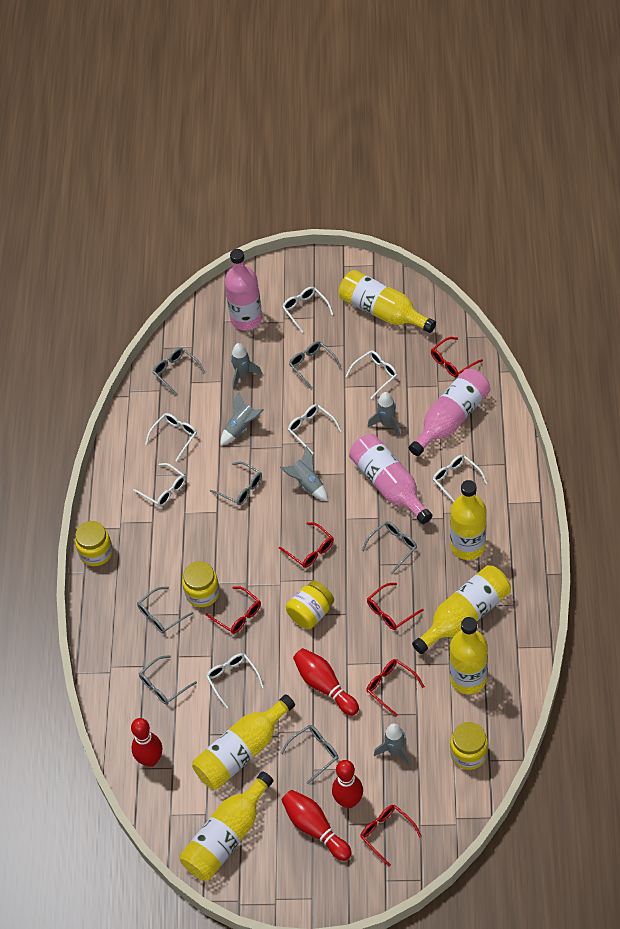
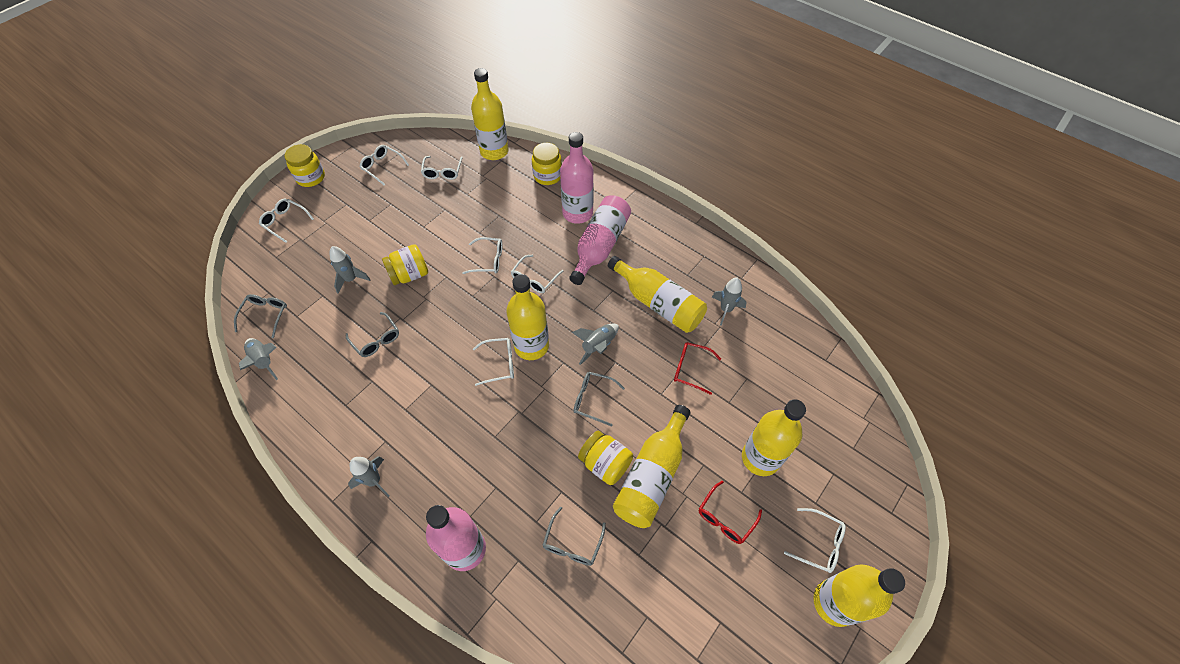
grey glasses: [137,587,194,634] [139,655,197,705] [153,348,205,396] [210,462,262,505] [281,725,339,784] [289,341,342,389] [361,521,417,574] = 7 -> [234,294,287,338] [346,312,399,357] [543,507,606,566] [573,372,625,427] = 4
red bowling pin: [131,718,162,767] [281,790,352,861] [293,648,359,716] [332,760,363,808] = 4 -> none = 0
red glasses: [206,586,261,634] [279,522,334,568] [360,805,422,867] [366,659,425,717] [367,583,424,630] [431,337,483,377] = 6 -> [674,342,721,395] [699,481,762,544] = 2

